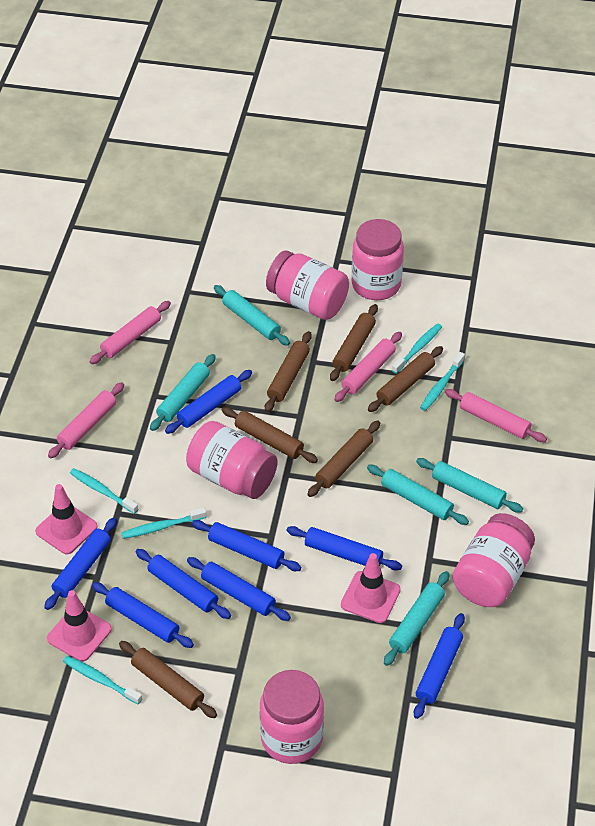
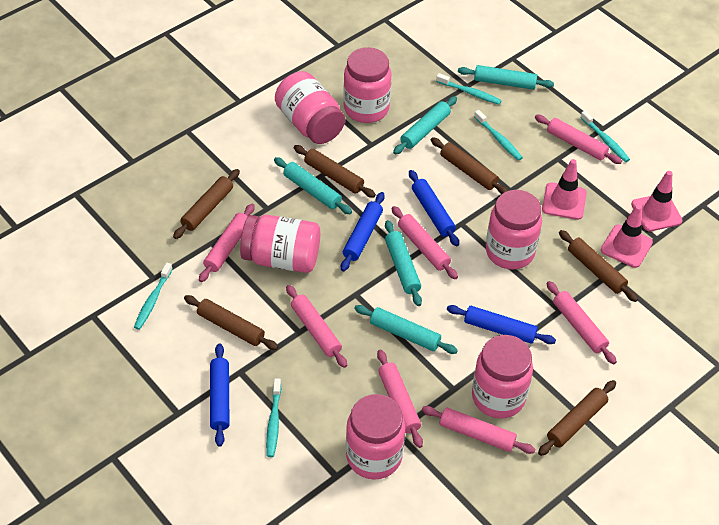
blue rolling pin: [44,517,117,610] [92,582,194,648] [136,549,231,619] [165,370,252,434] [187,557,291,621] [192,520,301,571] [286,526,402,571] [414,613,465,719] = 8 -> [210,343,229,447] [341,192,385,271] [409,170,459,247] [447,305,556,344] = 4
pink jar: [186,421,278,499] [260,670,324,764] [266,250,349,320] [351,219,404,300] [453,513,535,607] = 5 -> [240,215,320,273] [275,71,345,144] [343,47,391,123] [346,394,405,480] [472,335,533,419] [486,190,542,270] = 6
pink rolling pin: [48,382,124,459] [89,301,171,364] [334,332,402,402] [445,389,547,442] = 4 -> [199,204,255,282] [286,285,347,368] [377,349,423,448] [392,206,458,279] [422,406,535,454] [535,115,622,164] [547,281,617,364] = 7

